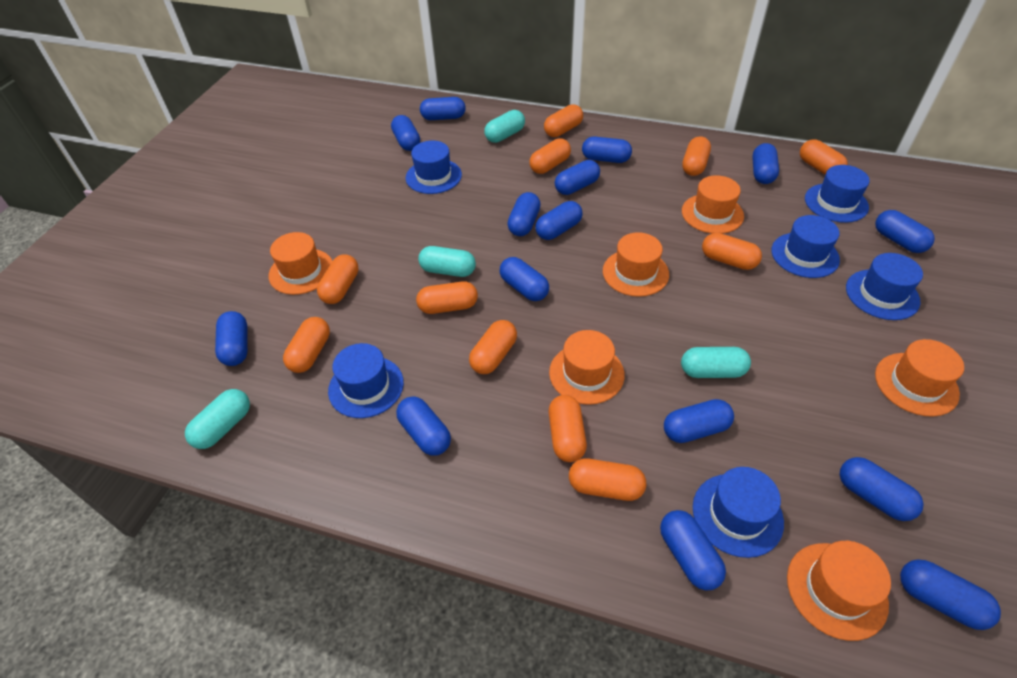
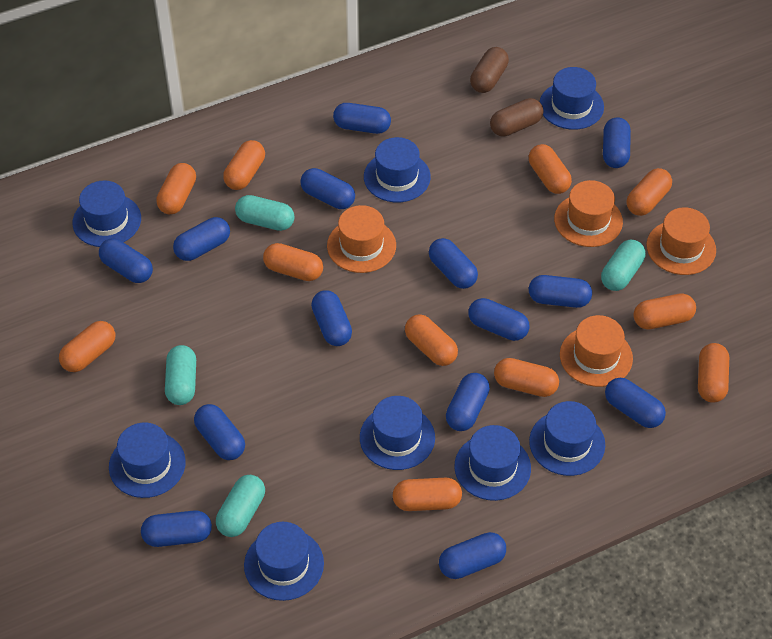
blue capsule: [215,311,248,366] [391,115,420,151] [396,396,451,456] [420,97,466,120] [499,257,549,301] [507,192,541,236] [535,201,582,240] [555,160,600,195] [582,137,632,163] [660,510,726,591] [664,399,734,443] [752,143,779,184] [840,457,924,521] [875,210,935,253] [900,559,1001,630] = 15 -> [99,239,153,283] [141,510,212,547] [173,217,230,261] [194,404,245,460] [300,168,355,209] [311,290,352,346] [333,103,391,134] [429,238,478,289] [439,532,506,579] [446,373,490,431] [468,298,529,341] [529,275,592,308] [603,117,631,168] [605,378,666,428] = 14
blue hat: [328,343,404,418] [406,141,462,194] [693,467,784,558] [771,215,840,278] [805,165,870,223] [846,253,923,320] = 6 -> [72,180,141,247] [109,422,186,498] [244,522,324,601] [360,396,435,470] [364,137,431,202] [454,425,531,501] [529,401,605,476] [540,67,604,130] = 8
brown capsule: none = 0 -> [470,47,509,93] [490,98,544,137] = 2
orange hat: [269,232,332,295] [549,330,625,405] [603,232,669,297] [682,175,744,234] [787,541,891,641] [875,339,964,417] = 6 -> [327,205,396,273] [554,180,623,247] [560,315,633,387] [646,207,716,275] = 4

